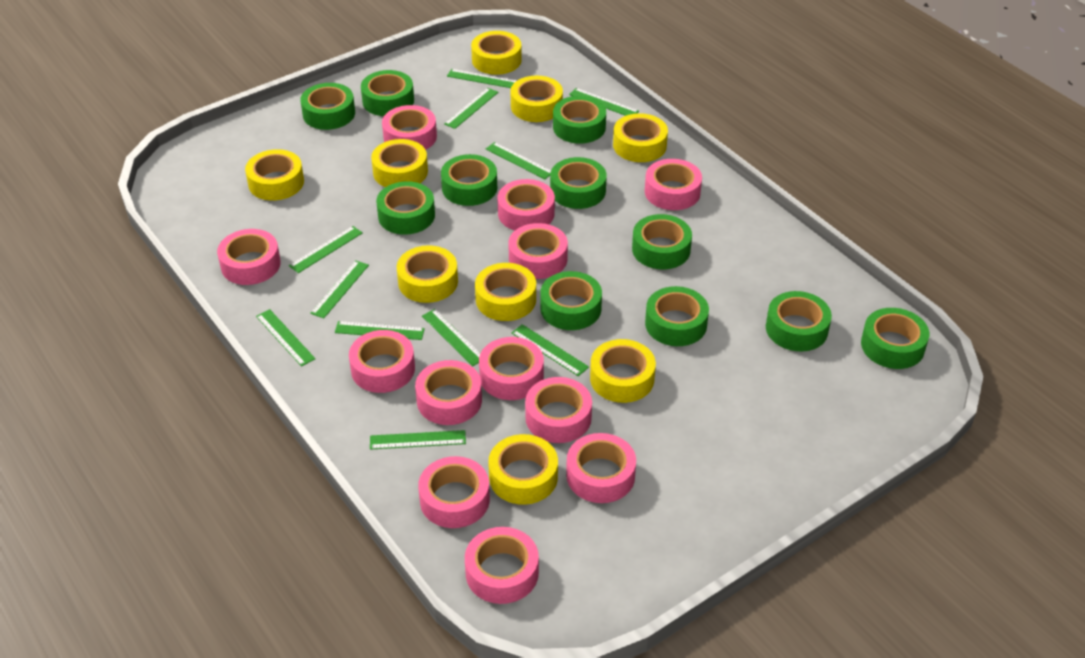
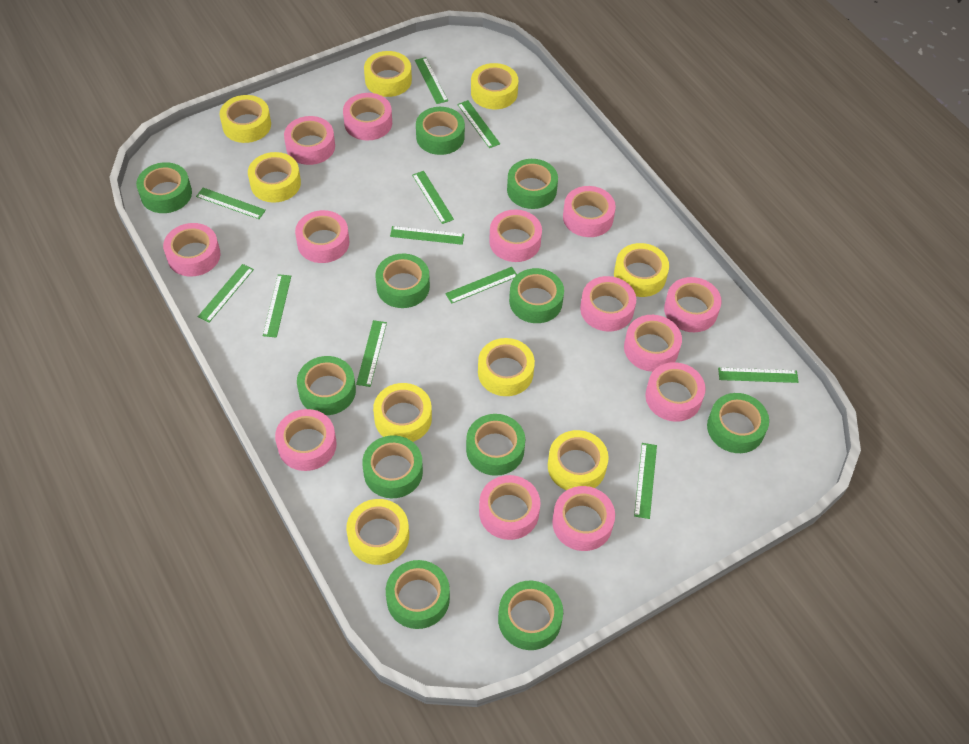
pink tape: [217,229,281,285] [349,330,415,393] [382,105,437,150] [415,360,482,425] [418,456,490,528] [465,527,539,604] [479,337,544,400] [498,179,555,230] [508,223,568,279] [525,377,592,443] [566,433,636,503] [645,159,702,210] = 12 -> [163,223,220,277] [275,409,337,471] [284,116,335,165] [295,210,349,263] [343,93,392,141] [479,475,540,540] [489,209,542,262] [552,486,615,551] [563,186,616,237] [580,276,636,332] [624,315,682,372] [645,362,705,422] [664,277,722,332] = 13

